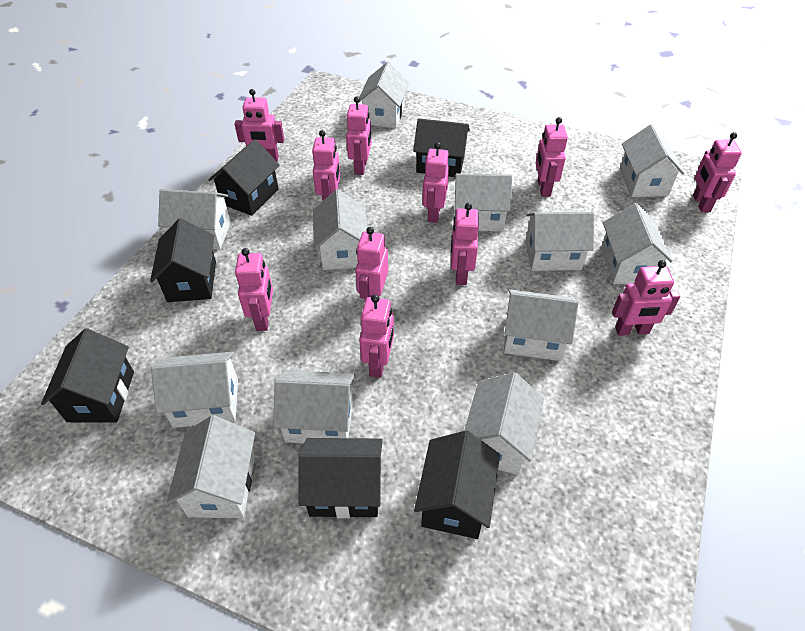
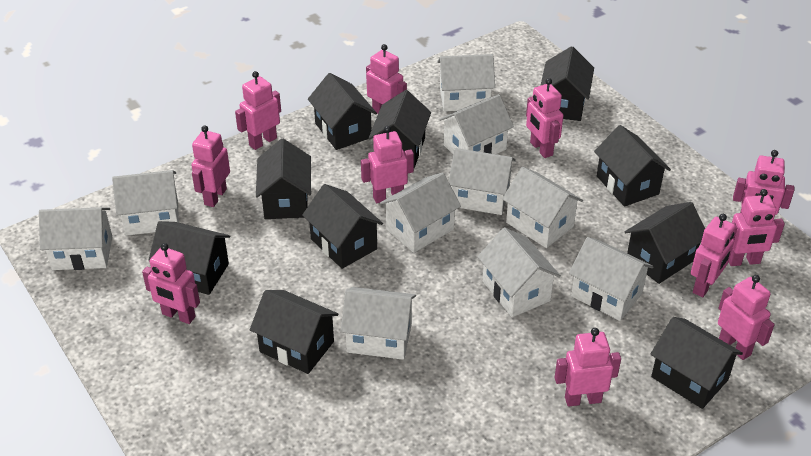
black house: [41,328,134,423] [150,218,216,302] [208,139,280,216] [298,438,383,518] [413,118,470,177] [414,431,500,539] = 6 -> [149,221,230,295] [250,290,339,374] [256,139,311,219] [302,184,383,269] [308,73,377,150] [368,90,431,168] [540,46,594,121] [594,125,671,207] [625,202,705,284] [651,317,743,409] = 10
white house: [151,352,238,428] [158,189,231,250] [167,415,255,518] [273,370,355,443] [313,189,367,270] [358,62,409,128] [454,173,512,231] [464,372,544,475] [504,289,578,361] [525,212,594,271] [601,203,673,284] [620,124,684,197] = 12 -> [39,207,112,270] [112,170,179,236] [341,287,416,360] [380,172,461,253] [437,54,495,112] [439,94,514,154] [449,148,516,215] [477,227,561,317] [502,167,583,248] [569,237,653,321] = 10

